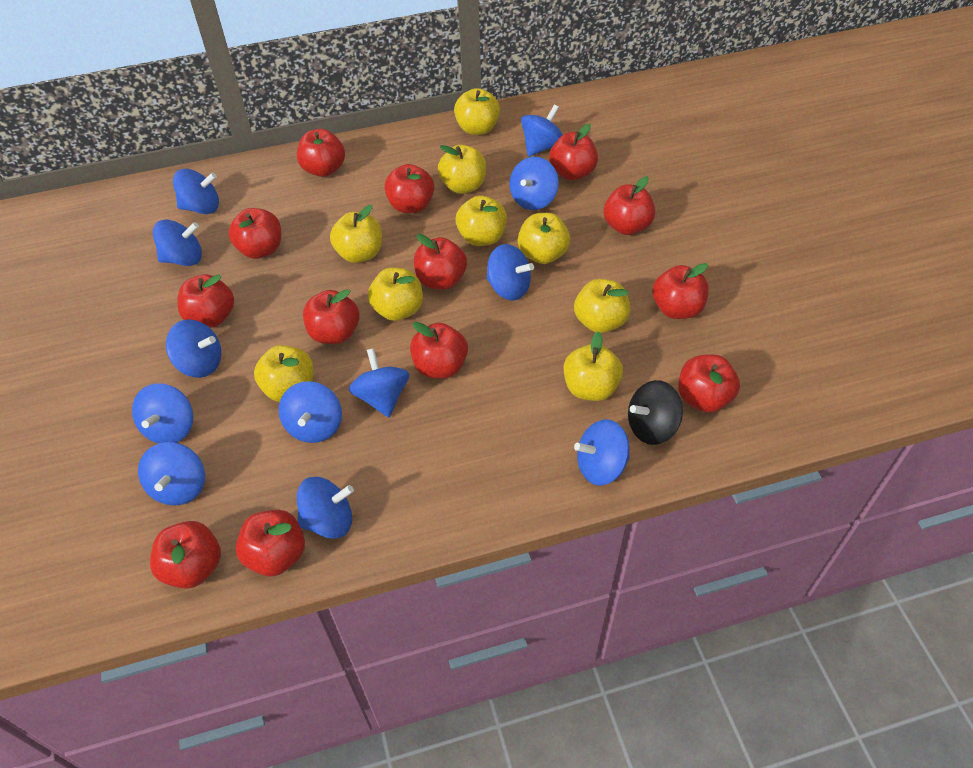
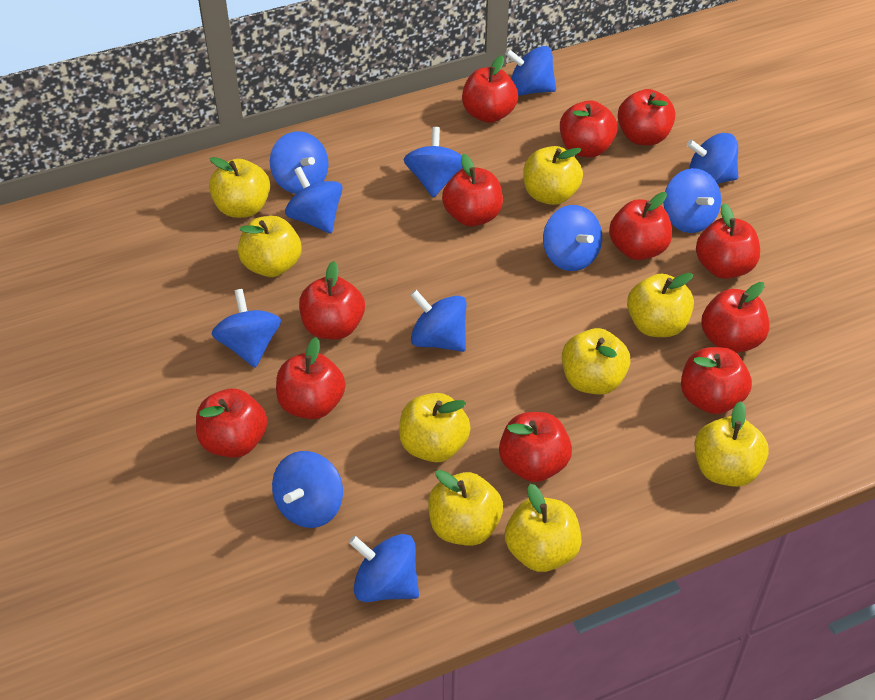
black spinning top: [628,380,683,445] = 1 -> none = 0
blue spinning top: [132,383,193,444] [138,442,205,505] [153,220,202,266] [166,319,221,378] [173,169,219,214] [279,381,342,443] [297,477,354,539] [349,348,409,417] [486,244,534,301] [510,157,558,210] [521,105,563,157] [574,419,630,485] = 12 -> [212,289,281,368] [270,131,329,194] [272,451,343,528] [285,167,343,233] [349,534,419,602] [404,127,463,198] [411,290,466,352] [505,46,556,96] [543,205,602,271] [663,168,721,233] [687,133,738,184] = 11
red apple: [150,521,221,589] [177,274,234,328] [229,208,281,259] [236,510,305,576] [297,129,345,177] [303,289,359,344] [384,164,434,213] [410,322,468,379] [414,234,467,290] [549,124,598,181] [603,176,655,235] [652,263,709,319] [678,354,740,413] = 13 -> [196,389,267,458] [276,337,346,419] [299,261,365,340] [442,154,503,226] [462,55,518,123] [499,412,572,482] [560,100,618,157] [609,192,672,260] [618,89,676,145] [681,347,752,414] [696,203,760,279] [701,282,769,353] = 12

